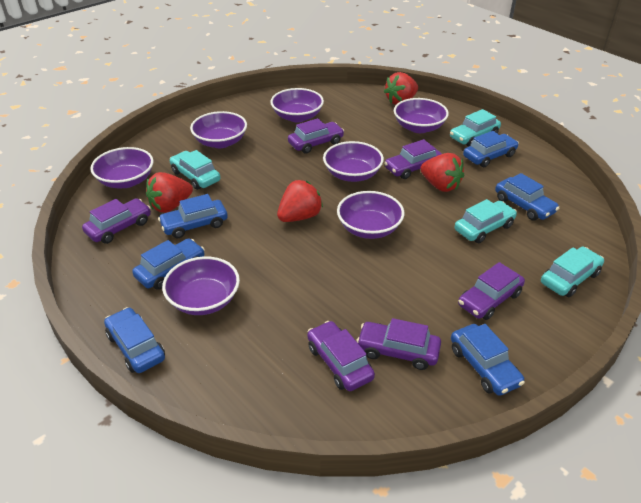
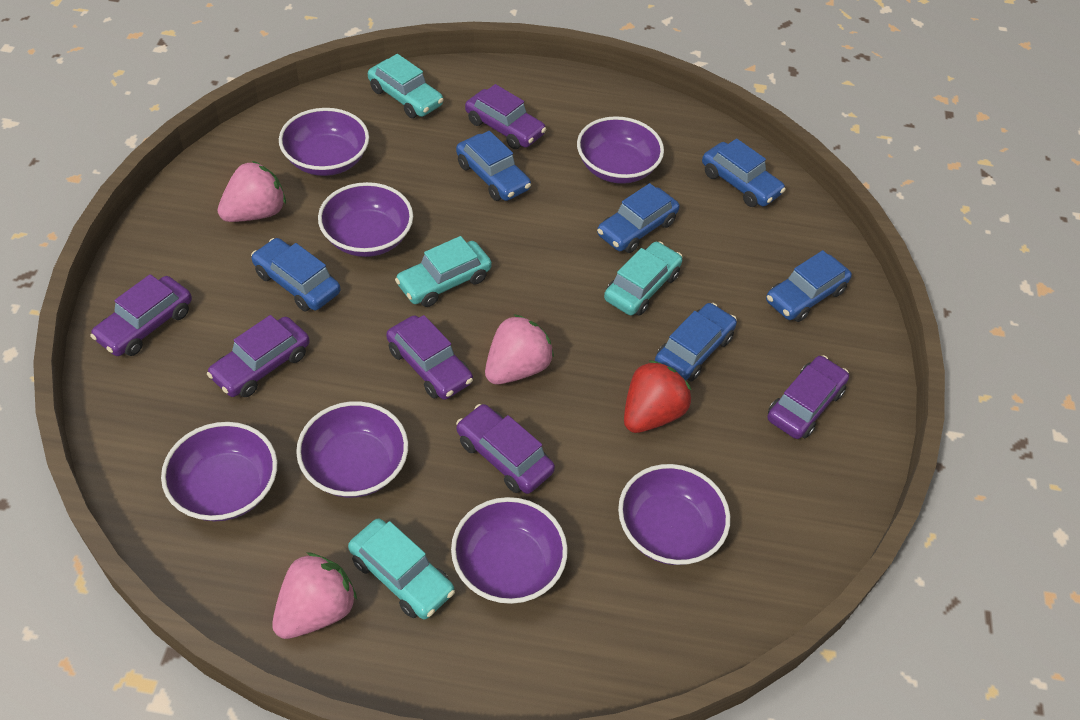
pink strawberry: none = 0 -> [218,161,286,222] [272,552,357,639] [485,314,554,384] = 3
red strawberry: [146,172,193,213] [277,180,323,222] [384,72,418,105] [420,153,464,192] = 4 -> [624,360,691,433] = 1

